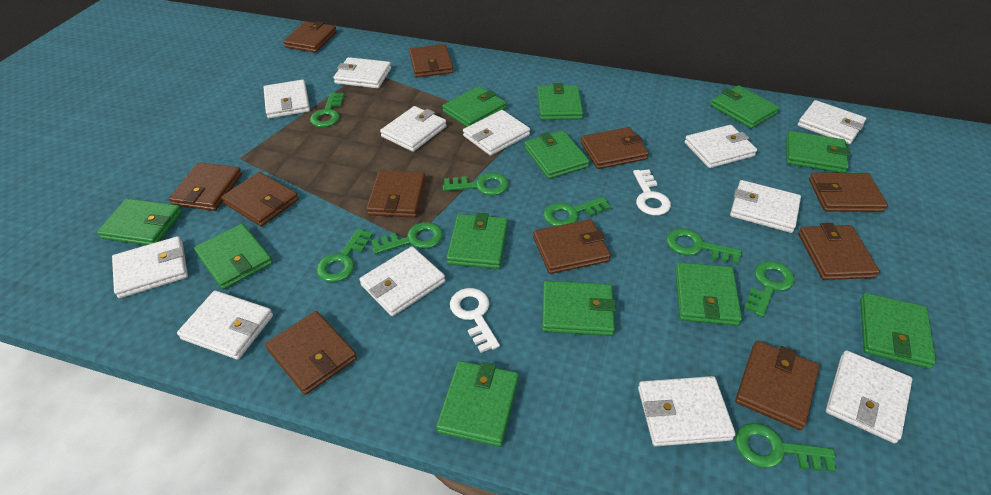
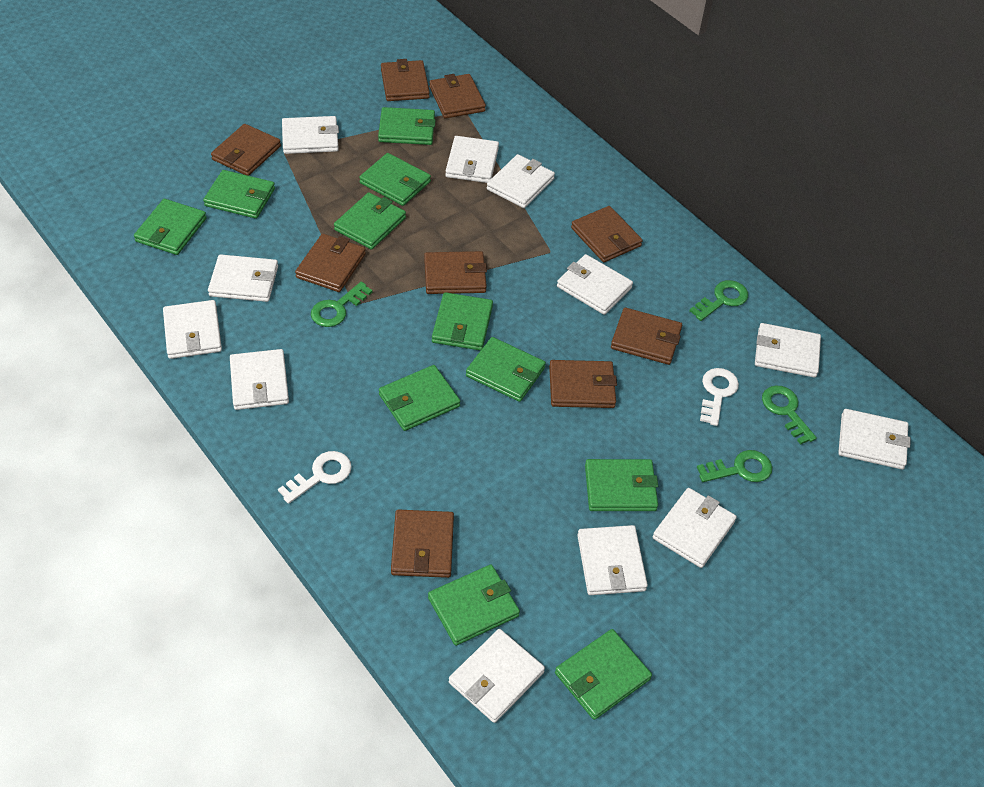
brown wallet: [169,162,242,211] [221,172,299,226] [265,311,357,395] [283,21,337,53] [366,170,425,218] [409,44,453,78] [533,219,611,274] [581,127,649,169] [735,340,820,430] [798,223,880,280] [809,173,888,212] = 11 -> [211,124,281,176] [295,234,366,292] [381,59,430,101] [391,510,454,578] [424,251,487,294] [429,74,486,119] [549,360,617,408] [571,206,643,262] [611,308,682,365] = 9
green key: [310,93,344,127] [316,228,373,282] [371,222,443,254] [443,173,509,196] [544,197,611,226] [667,228,742,264] [735,423,836,472] [744,261,795,317] = 8 -> [311,282,373,327] [690,280,748,321] [697,450,772,482] [762,386,817,445] = 4
green wallet: [97,198,182,245] [194,224,273,290] [436,361,519,447] [442,86,506,127] [446,212,508,269] [524,131,590,179] [537,83,583,120] [542,281,616,336] [675,262,742,326] [711,85,779,128] [786,131,850,173] [860,293,936,369] = 12 -> [134,199,207,255] [203,170,275,219] [334,192,406,250] [359,153,431,206] [378,107,436,145] [379,365,460,431] [428,565,520,646] [432,292,493,351] [466,337,546,402] [555,629,652,720] [585,459,658,511] = 11

